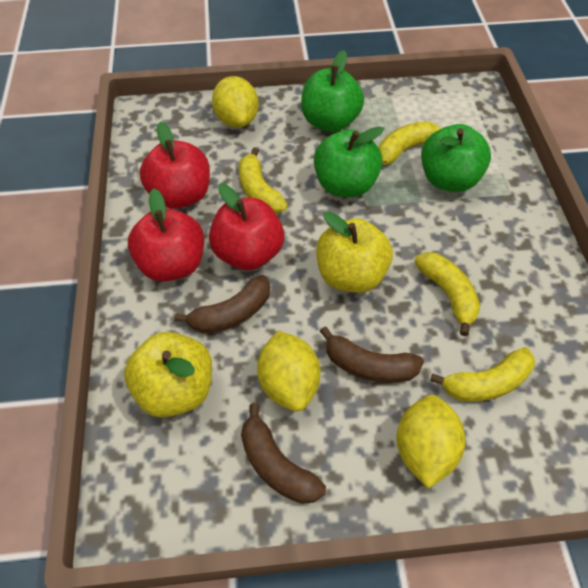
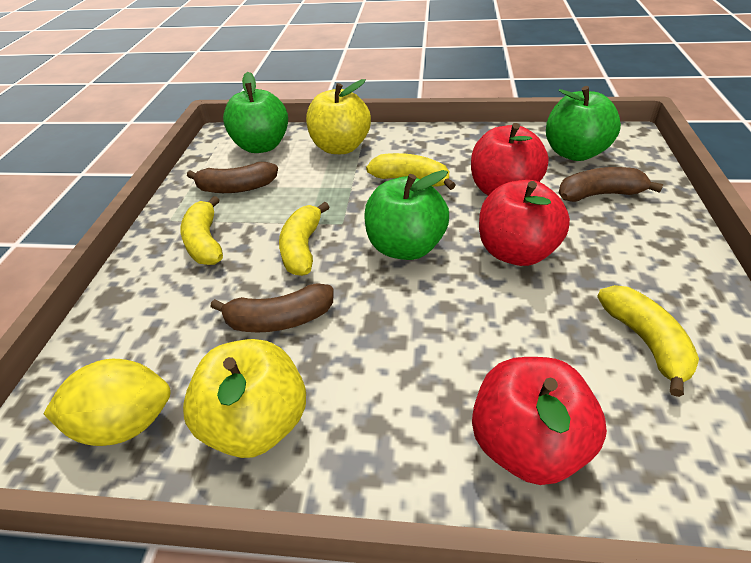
yellow lemon: [212,76,259,128] [257,331,320,412] [396,395,466,489] = 3 -> [43,359,171,446] = 1

